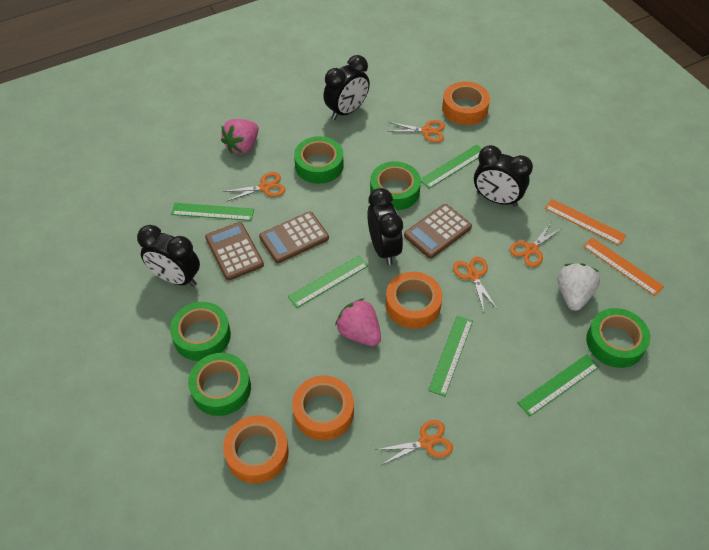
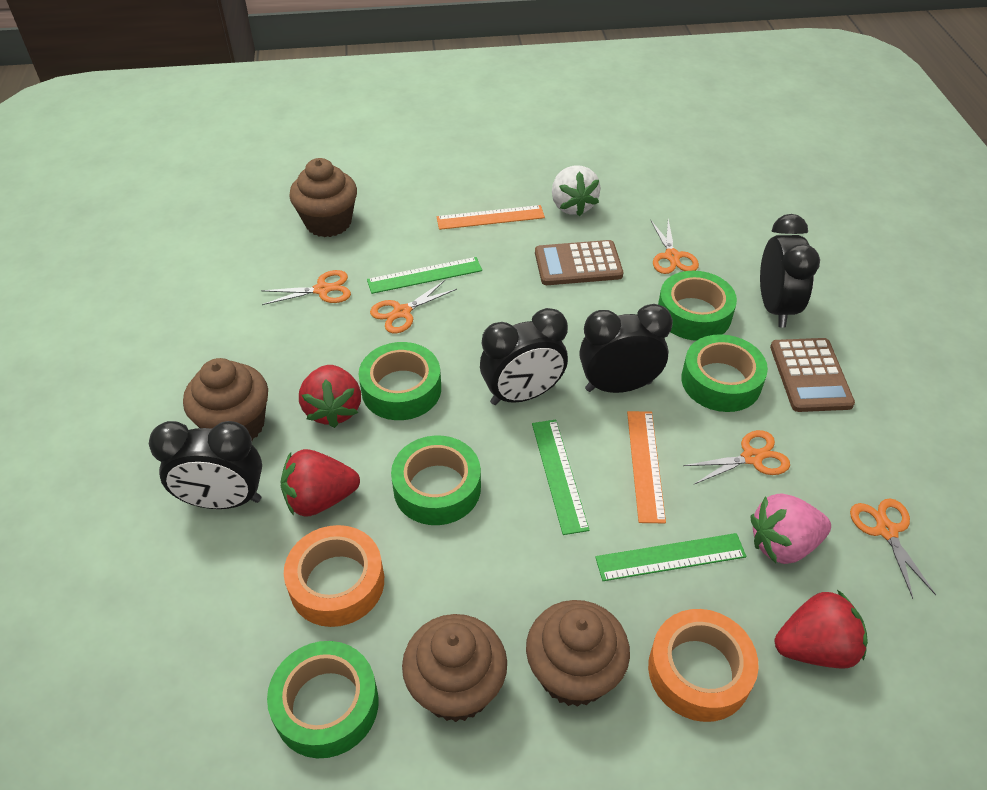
brown calculator: [205,222,264,281] [259,212,329,263] [404,204,472,259] = 3 -> [535,240,623,285] [770,338,855,412] = 2
brown cupcake: none = 0 -> [183,358,268,441] [289,158,357,237] [402,614,507,722] [526,600,630,707] = 4
green ruler: [171,203,254,221] [288,255,368,308] [421,144,482,188] [428,316,473,397] [518,354,599,416] = 5 -> [367,257,482,294] [532,420,589,535] [595,533,746,581] = 3
orange tape: [223,415,289,484] [292,376,354,440] [386,272,442,329] [442,82,490,125] = 4 -> [284,525,384,627] [648,609,758,722] = 2
pink strawberry: [221,119,259,154] [335,298,381,346] = 2 -> [751,493,831,564] = 1
red strawberry: none = 0 -> [280,449,360,517] [299,365,361,428] [775,590,868,669] = 3

